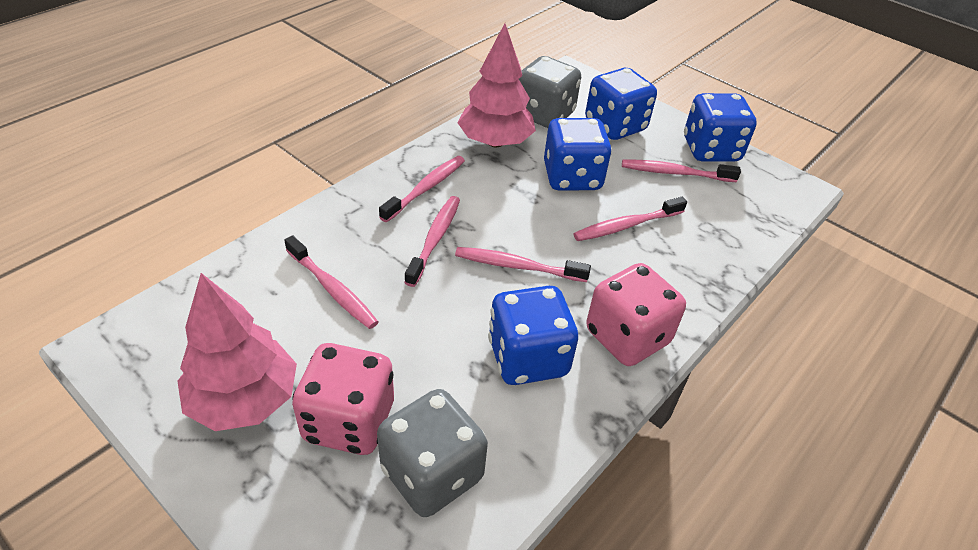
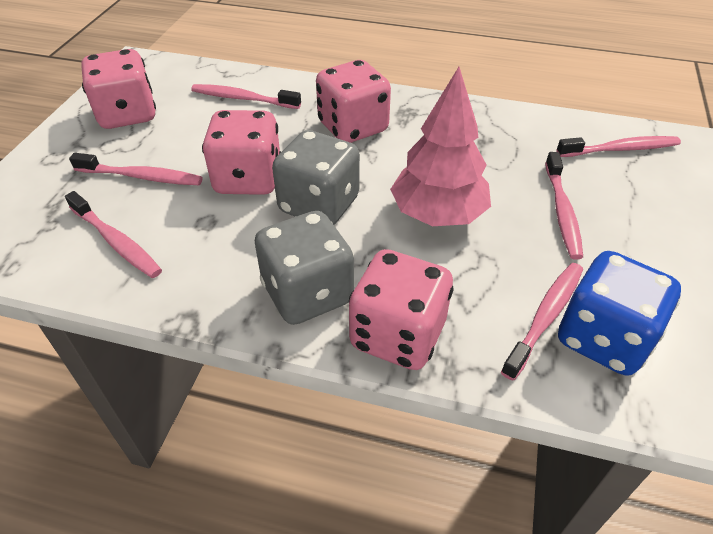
blue dice: [488,286,578,385] [544,118,612,191] [585,68,657,140] [684,93,757,161] = 4 -> [558,251,681,376] = 1
pink dice: [292,343,394,455] [586,263,686,366] = 2 -> [81,49,156,129] [202,110,281,195] [316,60,391,143] [349,249,454,370] = 4
pink tree: [177,273,297,431] [457,23,536,147] = 2 -> [390,67,491,226] = 1

